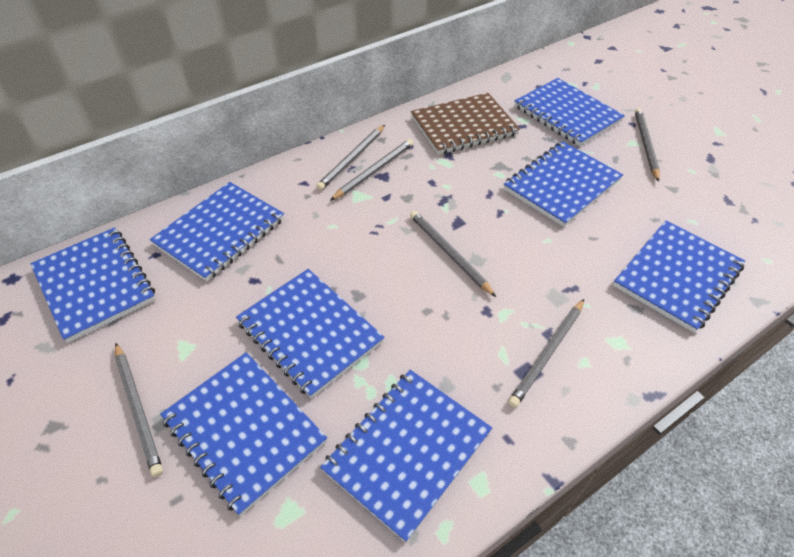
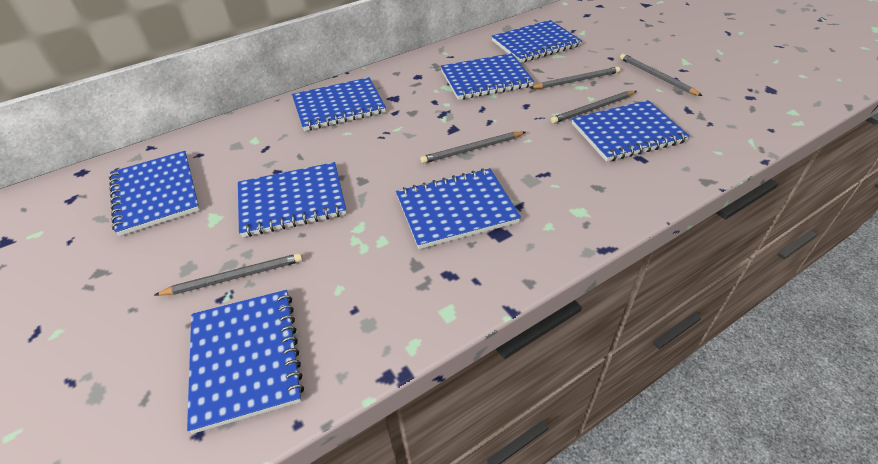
brown notebook: [411,93,520,155] = 1 -> none = 0
grey pencil: [115,343,163,477] [316,125,385,190] [330,139,413,201] [410,211,496,297] [508,299,584,408] [635,108,660,182] = 6 -> [154,253,303,296] [420,132,526,164] [530,67,620,89] [551,91,636,124] [620,54,702,96] = 5

